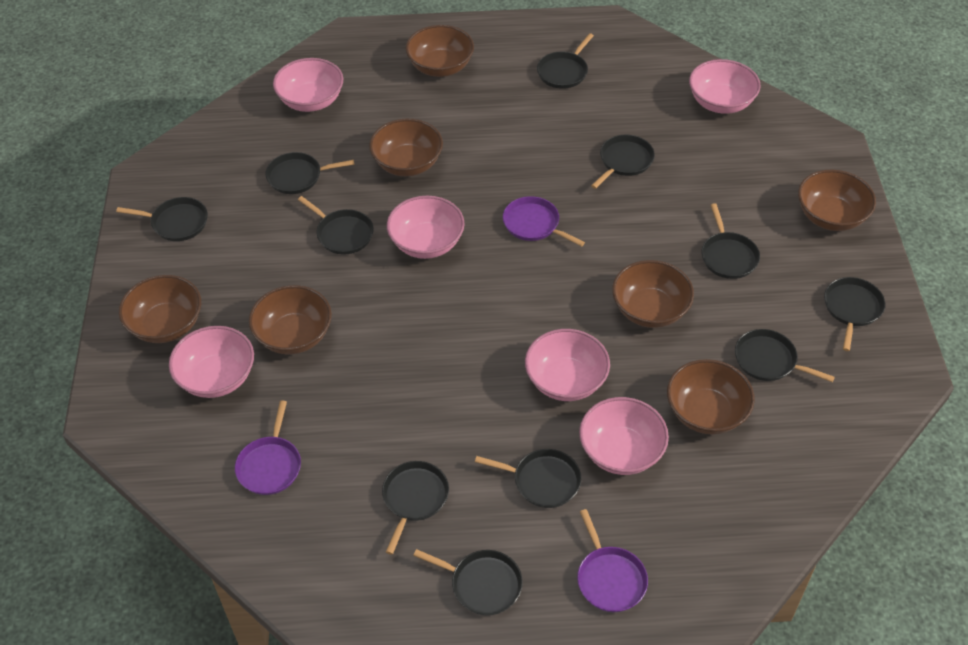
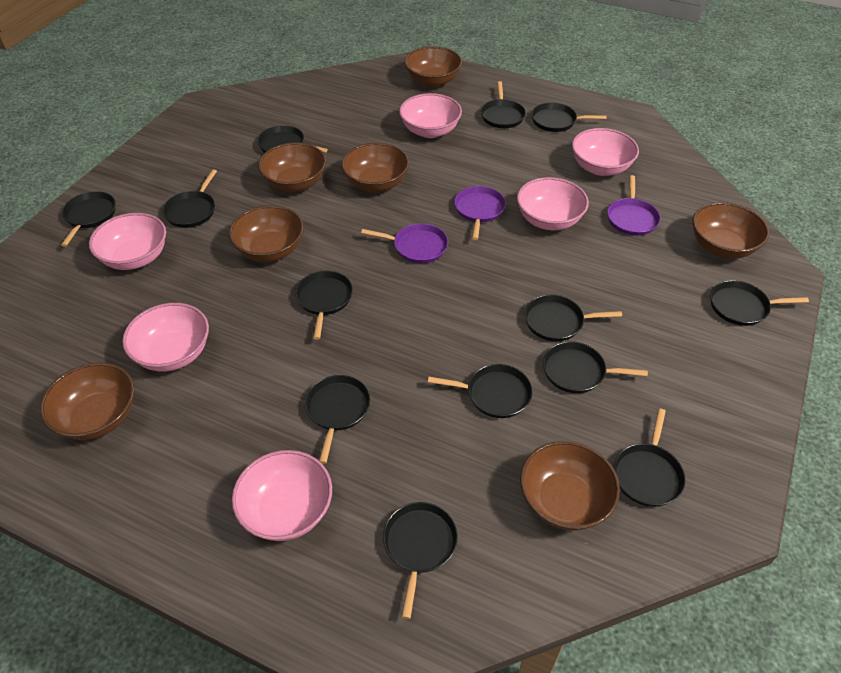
black pan: [116,197,208,241] [265,152,354,194] [298,196,374,255] [382,461,449,555] [413,549,523,616] [475,449,581,508] [537,33,594,89] [591,135,655,189] [701,203,760,279] [735,329,835,382] [824,277,885,351] = 11 -> [61,191,116,247] [162,169,217,228] [257,125,328,153] [295,271,353,340] [305,375,370,464] [383,502,458,619] [428,364,533,418] [481,81,526,128] [524,295,622,341] [531,103,606,132] [543,342,648,393] [614,409,685,507] [710,280,809,326] = 13

